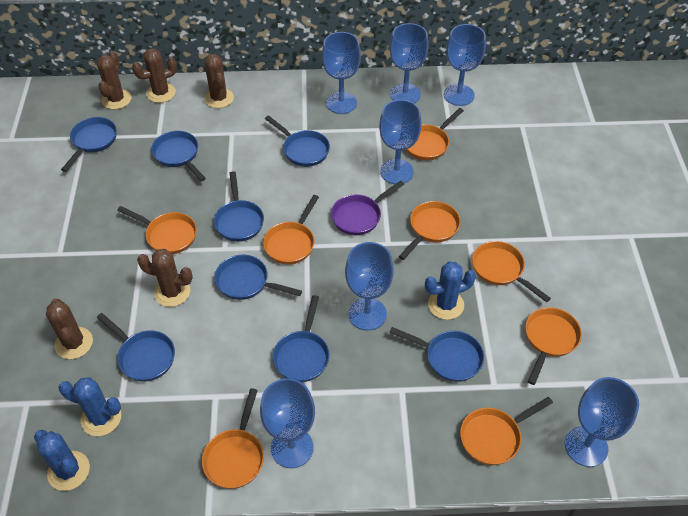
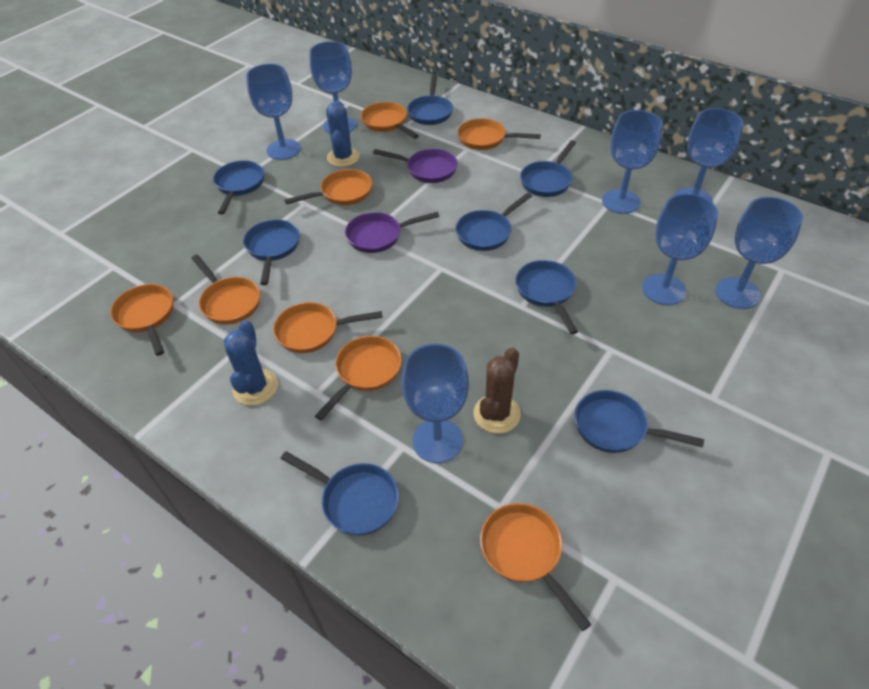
blue cactus: [34,430,90,491] [58,377,121,436] [425,262,476,320] = 3 -> [224,320,278,406] [326,100,360,167] = 2
brown cactus: [46,299,93,359] [97,51,131,109] [132,48,177,103] [137,249,193,307] [204,54,234,108] = 5 -> [473,347,521,434] = 1
purple pan: [331,181,404,235] = 1 -> [345,212,439,253] [373,149,457,183] = 2

